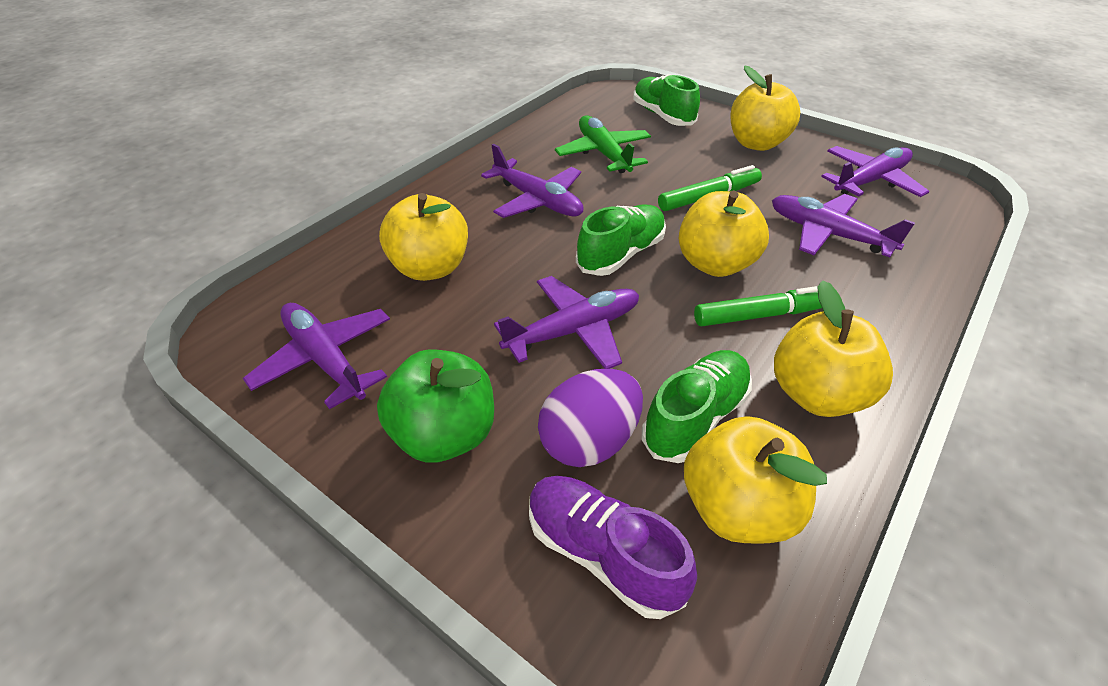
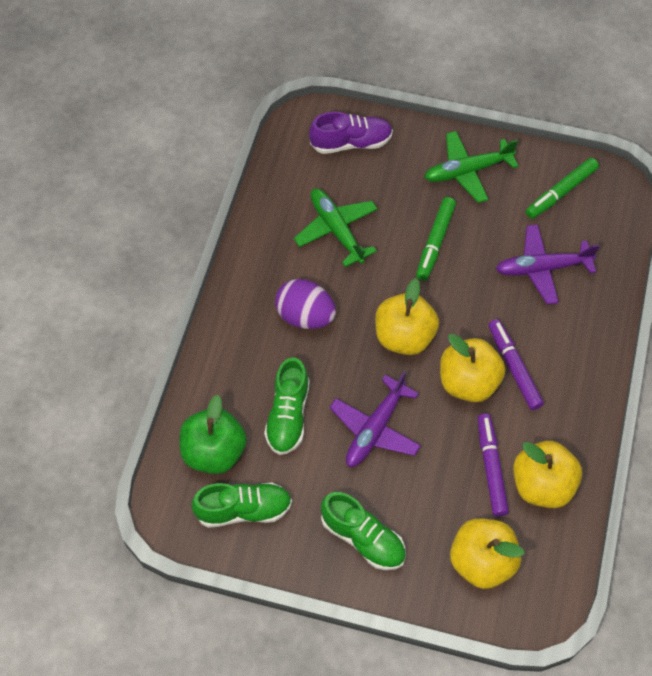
green plane: [555,115,651,173] = 1 -> [294,188,378,267] [424,131,518,203] = 2
purple marker: none = 0 -> [478,414,509,516] [488,319,544,410] = 2
purple plane: [243,303,390,409] [481,144,584,218] [494,276,639,369] [772,194,915,257] [821,146,929,197] = 5 -> [329,372,421,467] [496,224,600,305] = 2
yellow apple: [379,193,468,281] [679,190,769,277] [684,416,827,543] [730,66,800,151] [774,280,893,417] = 5 -> [375,278,439,355] [440,334,505,402] [450,518,525,589] [513,441,582,508] = 4

